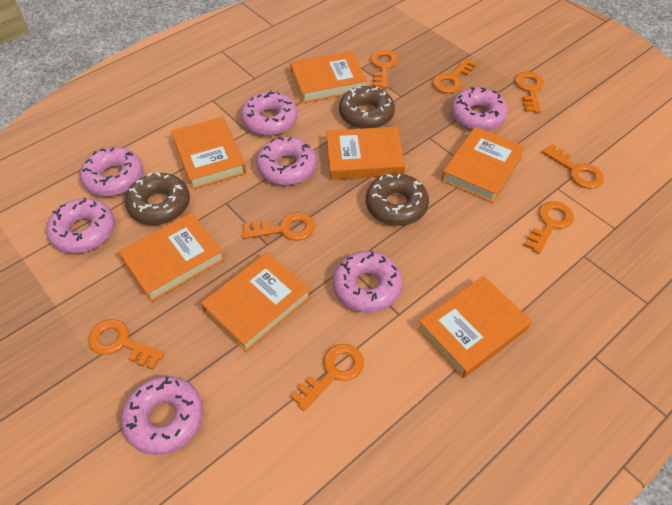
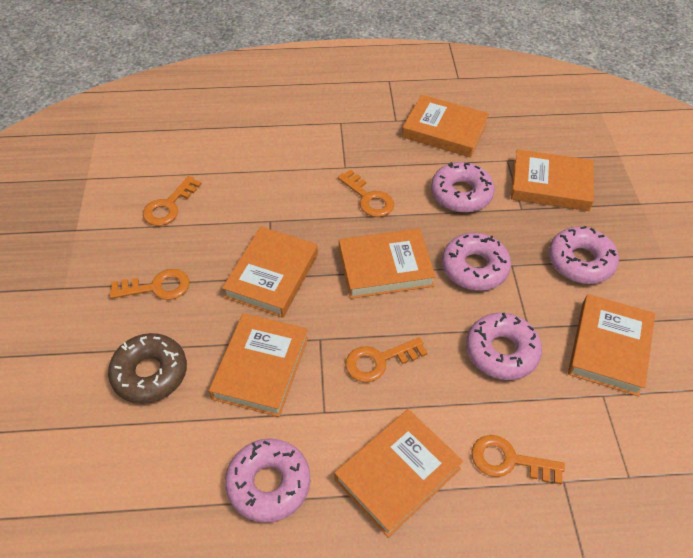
brown donut: [125,172,190,225] [339,86,395,129] [366,173,429,226] = 3 -> [108,333,187,404] = 1
orange key: [88,319,165,370] [242,212,315,241] [290,344,364,411] [370,50,398,88] [432,58,477,93] [515,72,544,113] [524,201,574,254] [542,144,604,189] = 8 -> [110,269,190,300] [143,176,202,226] [338,169,394,217] [345,337,427,382] [472,435,565,484] = 5
pink donut: [46,198,115,253] [80,147,143,197] [121,376,203,455] [241,90,297,136] [256,137,317,185] [333,251,402,313] [451,87,508,131] = 7 -> [225,438,310,523] [431,162,495,213] [442,233,511,291] [466,313,542,380] [549,226,619,284] = 5

